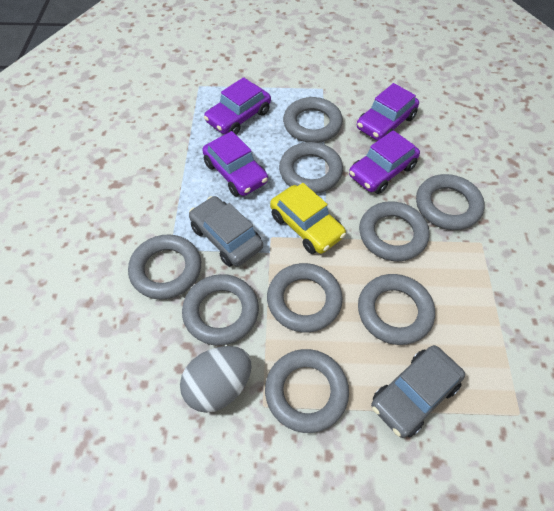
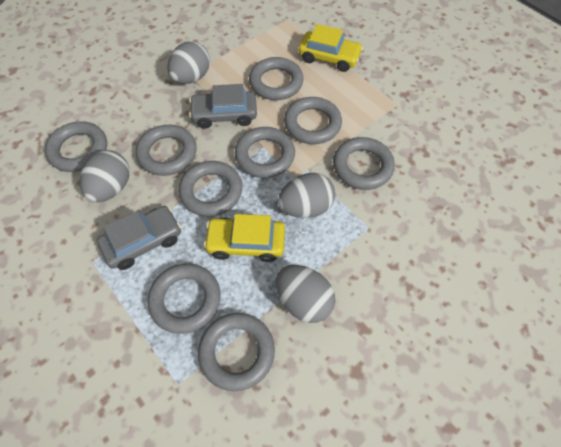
grey egg: [180,346,252,413] = 1 -> [80,150,129,202] [167,41,210,84] [275,265,335,323] [278,173,335,218] = 4
purple car: [202,131,268,197] [204,77,271,135] [349,130,420,194] [357,83,419,141] = 4 -> none = 0
yellow car: [270,183,346,254] = 1 -> [203,214,285,262] [298,24,363,72] = 2

